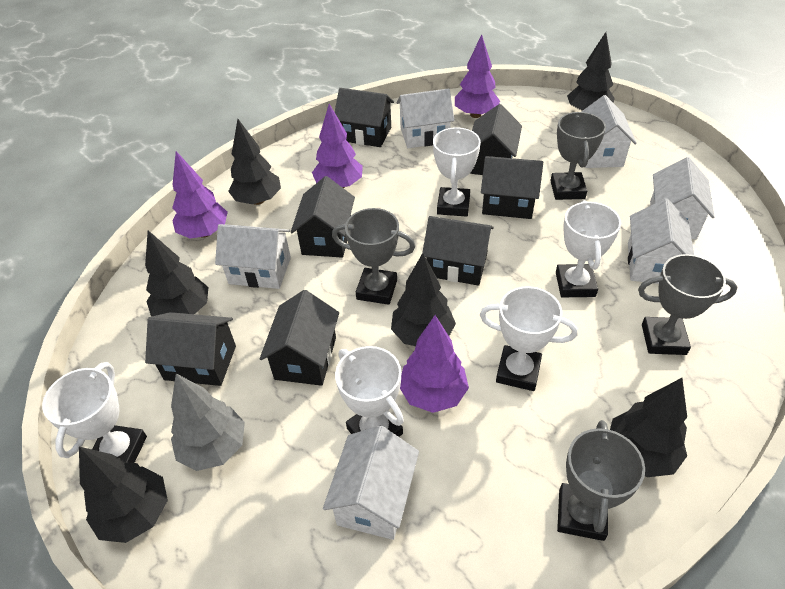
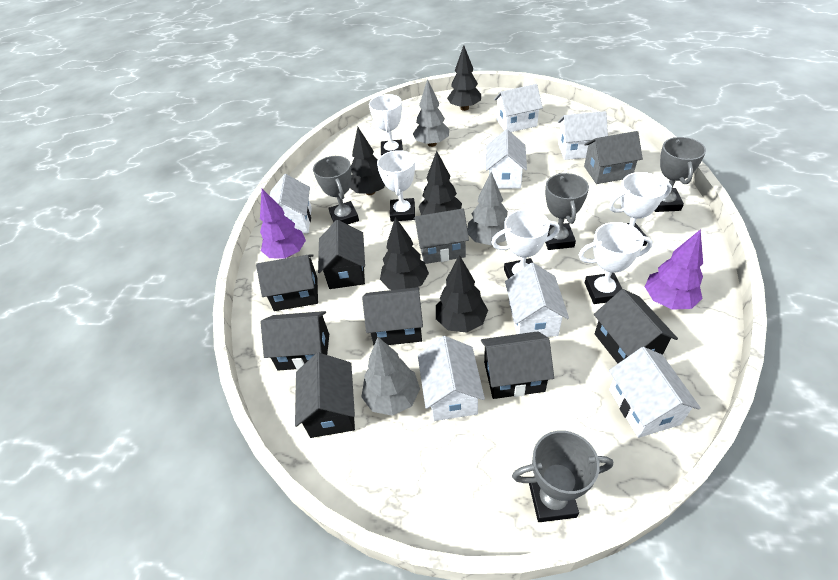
black tree: [79,447,168,543] [145,230,209,317] [228,119,281,205] [391,253,456,346] [567,32,615,111] [610,378,687,477] = 6 -> [350,127,385,195] [380,217,429,290] [419,151,462,215] [436,255,488,333] [447,45,481,111] = 5
grey house: none = 0 -> [413,209,469,264] [584,131,643,184] = 2
grey tree: [171,374,245,471] = 1 -> [362,337,420,416] [413,79,449,147] [467,172,508,245] = 3
purple tree: [172,151,228,239] [312,104,363,188] [400,315,469,413] [455,34,500,118] = 4 -> [260,189,306,259] [645,229,703,310] = 2
white house: [215,224,291,289] [323,426,419,540] [396,88,455,148] [581,95,637,168] [628,198,694,284] [650,157,715,240] = 6 -> [270,174,312,234] [418,336,485,421] [486,129,527,189] [494,84,543,132] [505,263,569,337] [558,111,608,160] [609,347,701,438] = 7

